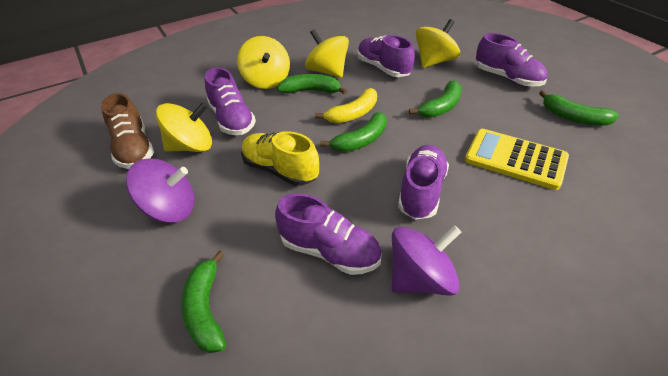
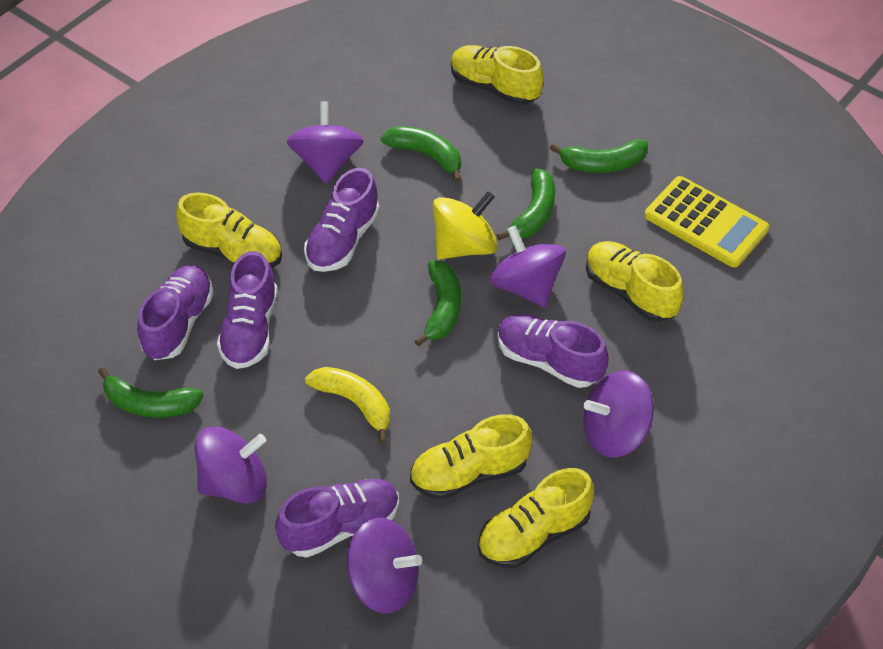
brown shoe: [101,93,154,169] = 1 -> none = 0
purple spinning top: [126,158,195,223] [392,225,461,296] = 2 -> [195,427,267,504] [287,101,364,184] [347,518,422,613] [490,225,566,307] [583,371,654,458] = 5
yellow shoe: [241,131,319,186] = 1 -> [176,192,282,269] [410,414,533,500] [451,45,544,105] [478,468,594,568] [586,241,684,322] = 5
yellow spinning top: [156,102,212,152] [237,36,290,89] [305,29,349,78] [416,19,460,68] = 4 -> [433,191,498,259] = 1

